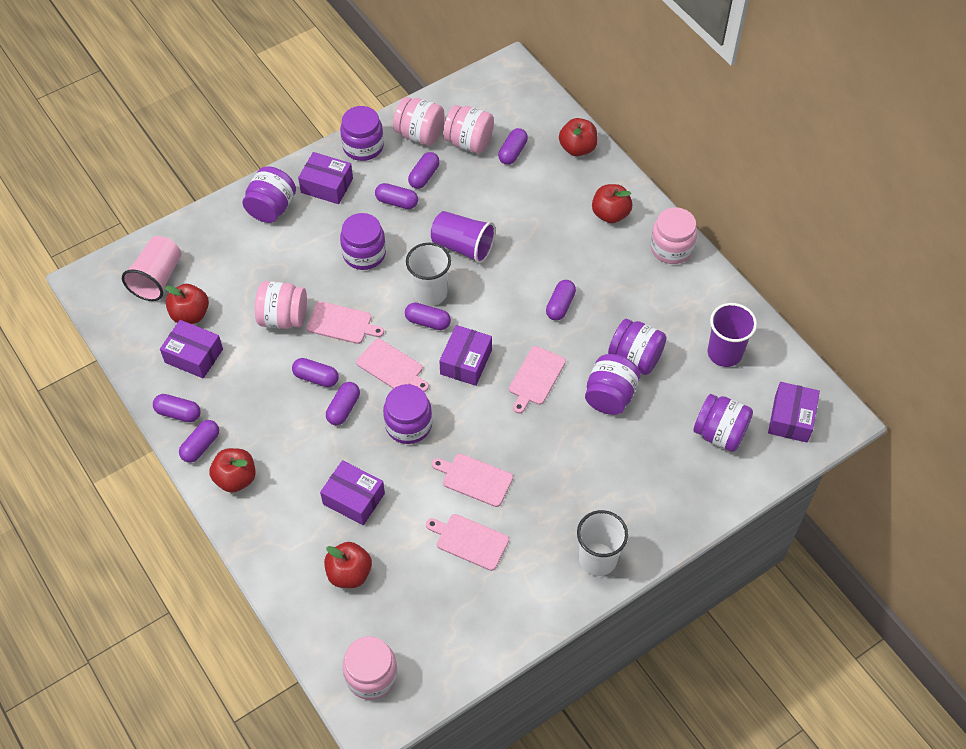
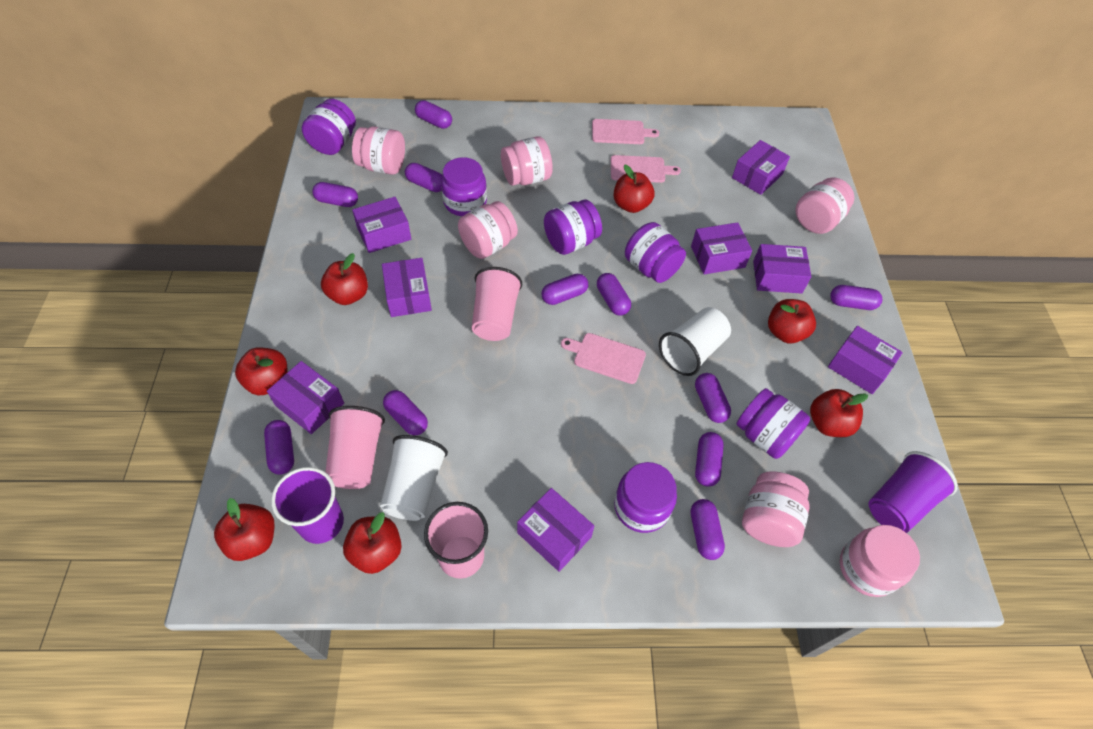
pink cup: [122,236,181,301] = 1 -> [325,406,385,489] [424,502,488,579] [472,267,522,341] = 3
pink cutting board: [306,301,384,344] [356,339,429,392] [426,514,509,571] [432,454,513,507] [509,346,566,414] = 5 -> [561,333,646,384] [592,119,659,144] [611,155,681,183] = 3
pink jar: [255,281,307,329] [343,636,398,700] [393,97,444,145] [443,105,494,154] [650,207,697,264] = 5 -> [352,127,405,175] [458,201,518,259] [501,136,553,186] [742,471,810,547] [795,177,854,234] [840,525,920,597] = 6
purple box: [160,320,223,379] [298,152,353,204] [320,460,385,525] [439,325,492,386] [768,382,820,443] = 5 -> [267,361,344,434] [352,197,411,253] [382,258,432,317] [517,488,594,572] [691,222,752,274] [732,140,790,195] [753,244,811,294] [828,326,903,394] = 8
purple capsule: [153,394,201,422] [179,420,219,463] [292,358,339,387] [326,382,360,425] [375,183,418,209] [405,302,451,330] [408,152,440,189] [498,128,528,165] [546,280,576,321] = 9 -> [264,420,294,475] [312,182,358,207] [383,390,428,435] [405,163,443,192] [415,100,452,129] [542,274,588,305] [597,273,631,315] [691,499,725,560] [695,373,731,423] [695,432,724,487] [830,285,882,310] = 11
purple jar: [243,167,296,223] [340,106,384,161] [340,213,386,270] [383,384,432,444] [585,354,640,415] [608,319,666,375] [693,394,753,452] = 7 -> [302,99,356,155] [441,157,487,216] [544,200,602,255] [614,462,677,533] [625,222,686,283] [736,388,810,459] = 6
red apple: [165,284,209,324] [210,448,256,493] [324,542,372,588] [559,118,598,156] [592,184,632,223] = 5 -> [214,498,275,561] [235,347,288,396] [321,253,368,305] [343,512,402,574] [614,165,654,213] [768,299,816,343] [810,389,868,437] = 7

